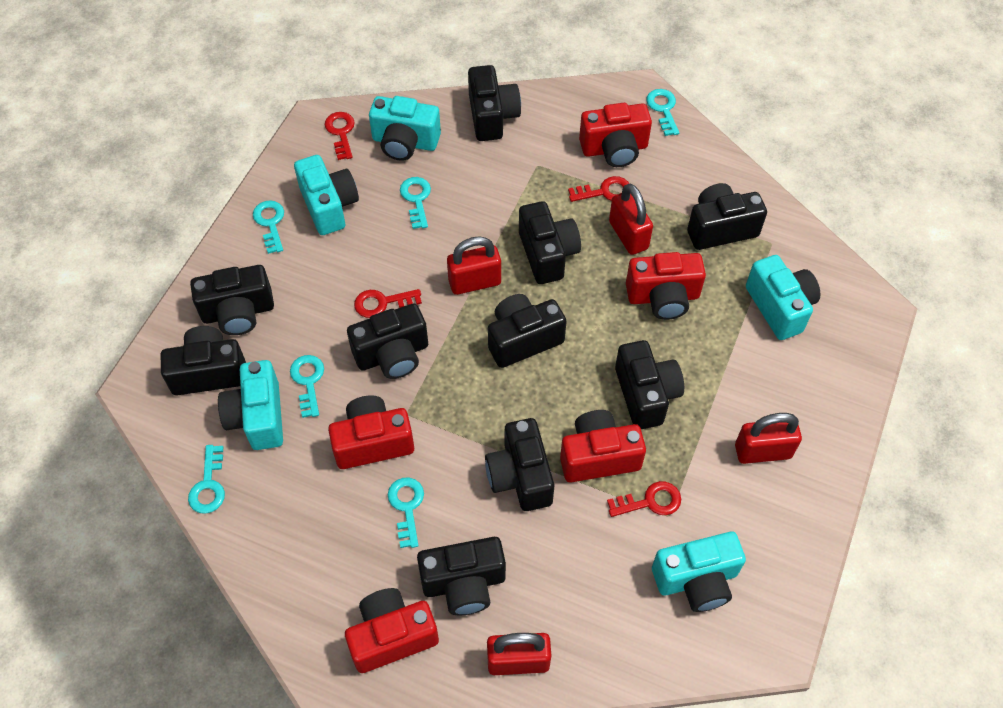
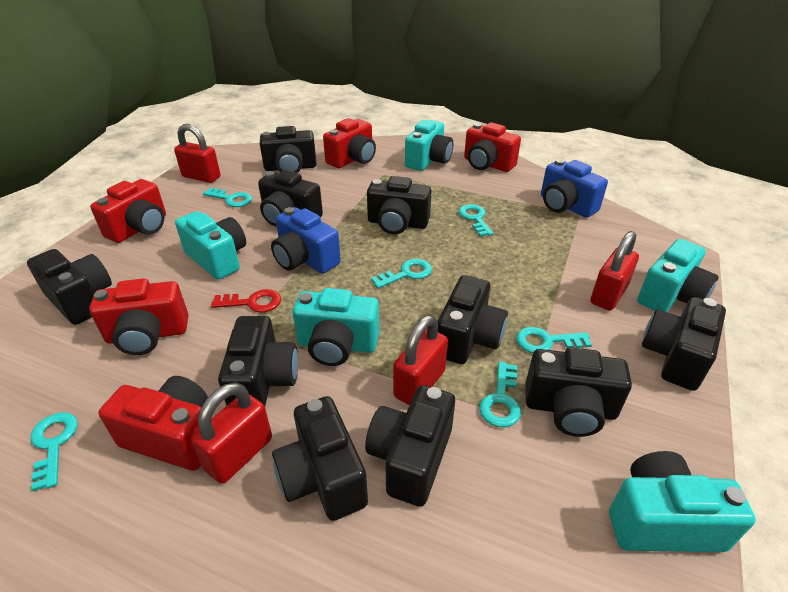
blue camera: none = 0 -> [271,207,341,274] [541,159,608,218] = 2
red key: [325,112,355,160] [354,289,422,318] [568,176,629,202] [607,481,681,517] = 4 -> [211,289,281,313] = 1

